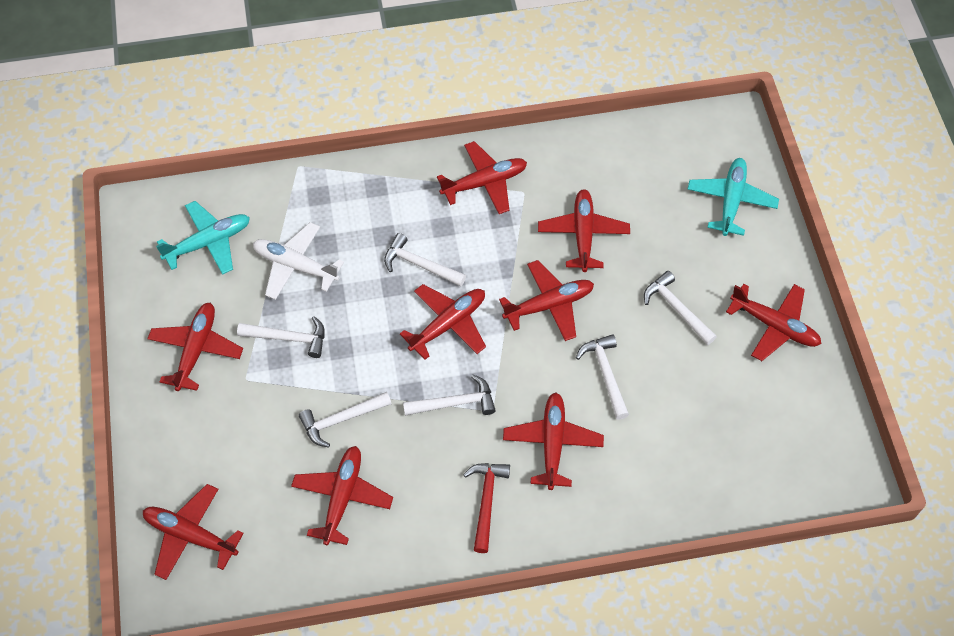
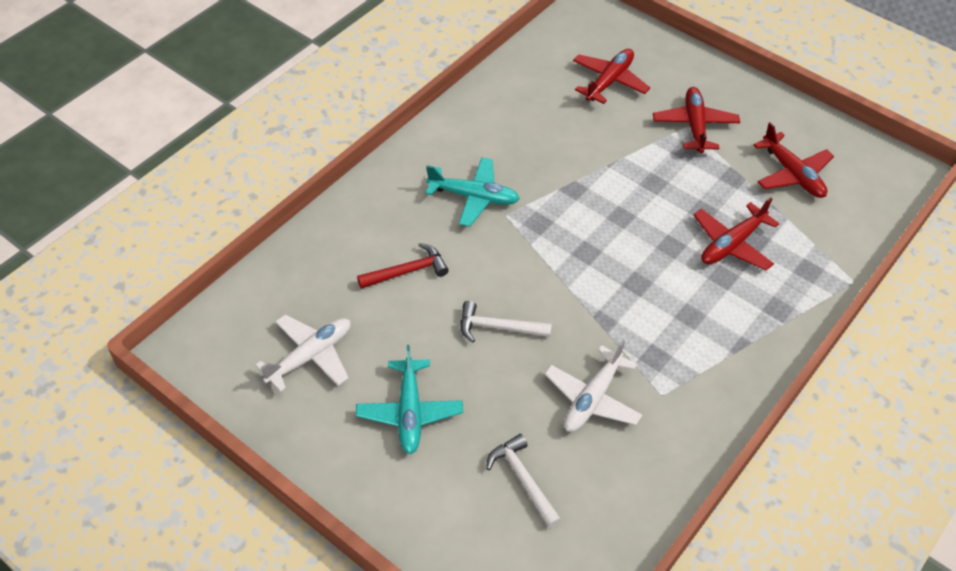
red plane: [143,484,244,580] [147,303,243,391] [291,446,393,545] [400,284,486,360] [437,141,527,214] [499,260,594,341] [503,392,604,490] [538,189,630,272] [726,284,821,361] = 9 -> [573,49,650,104] [653,87,740,153] [694,197,779,270] [753,122,834,198] = 4
white hammer: [237,316,325,358] [299,392,392,448] [384,233,466,286] [403,374,496,416] [576,334,629,420] [644,271,717,345] = 6 -> [461,301,552,343] [486,434,561,528] = 2
white plane: [253,222,344,300] = 1 -> [255,315,351,392] [544,339,642,432] = 2

